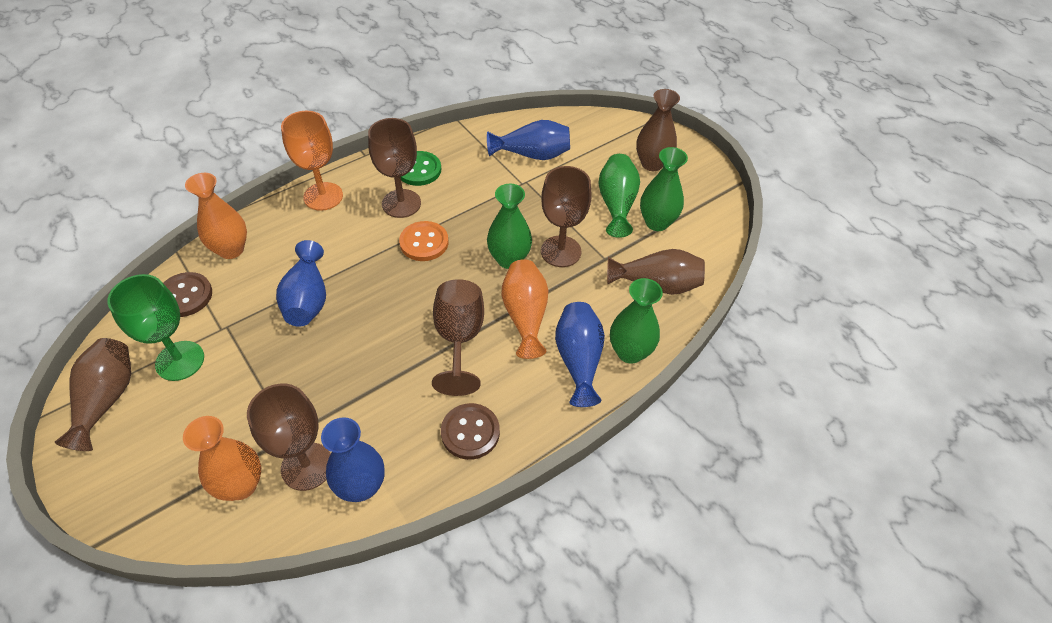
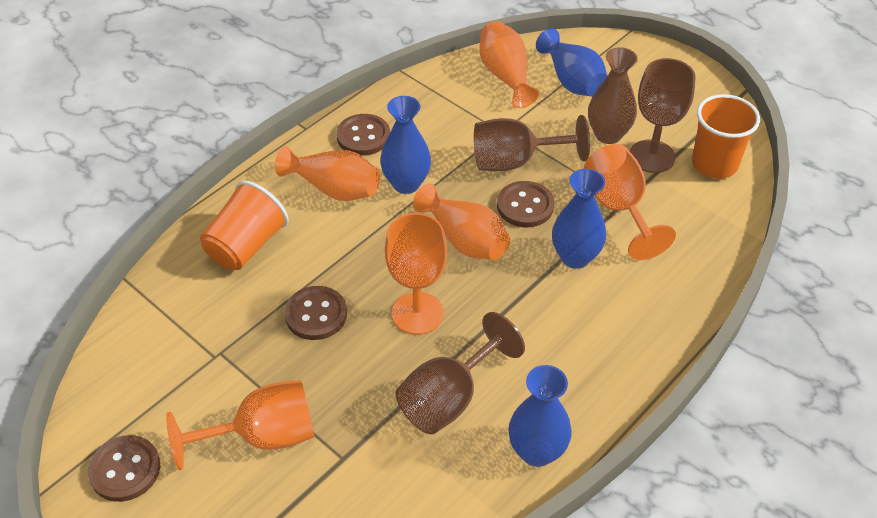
brown button: [163,272,212,317] [441,403,500,460] = 2 -> [88,435,160,502] [284,286,347,340] [336,114,390,156] [497,181,554,227] = 4
brown goblet: [247,384,331,491] [368,118,421,218] [432,279,484,396] [541,166,592,267] = 4 -> [396,312,525,434] [474,115,590,171] [630,58,696,173] = 3
brown vase: [55,338,131,451] [607,249,705,295] [636,89,680,171] = 3 -> [588,47,638,144] = 1
green button: [401,151,441,186] = 1 -> none = 0
green goblet: [107,274,204,381] = 1 -> none = 0
green vase: [487,184,532,269] [598,154,640,238] [610,278,663,364] [640,147,688,231] = 4 -> none = 0
orange button: [399,221,448,261] = 1 -> none = 0
orange cup: none = 0 -> [200,181,289,270] [692,94,760,179] = 2
orange goblet: [281,111,343,211] = 1 -> [166,380,314,470] [385,213,447,335] [584,144,676,260] = 3

